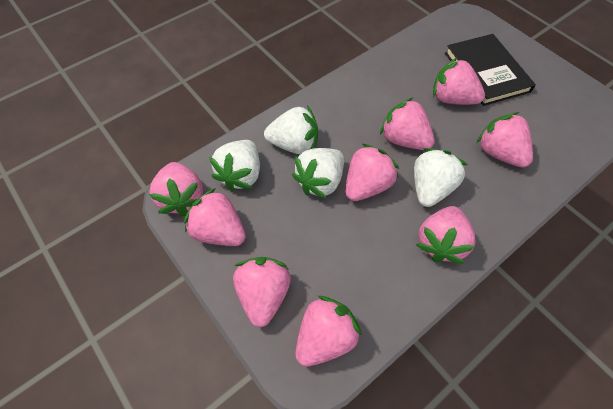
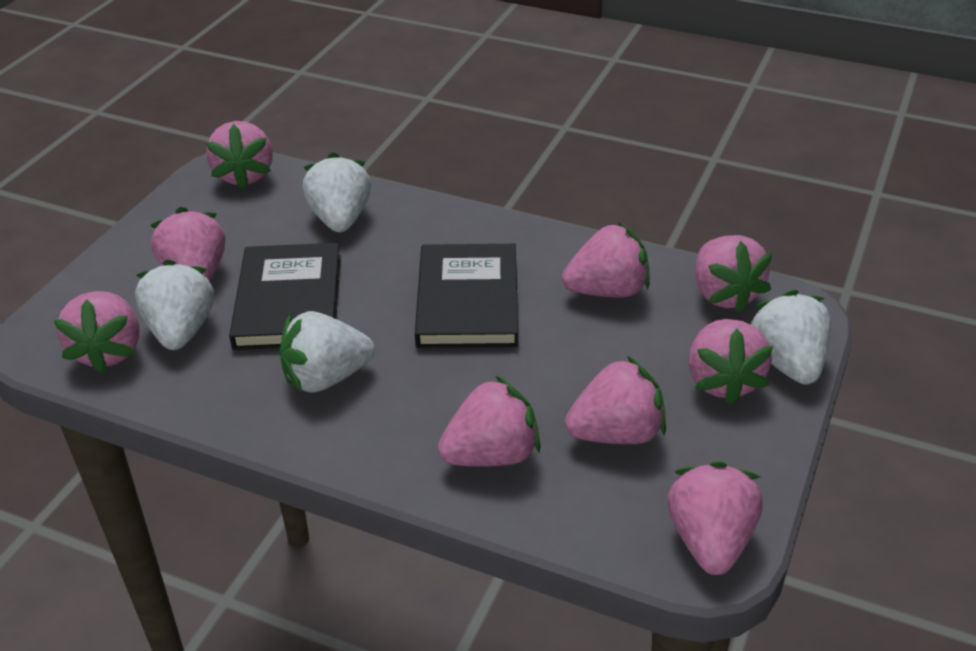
black book: [445,34,536,106] = 1 -> [229,243,341,350] [415,244,518,348] = 2

